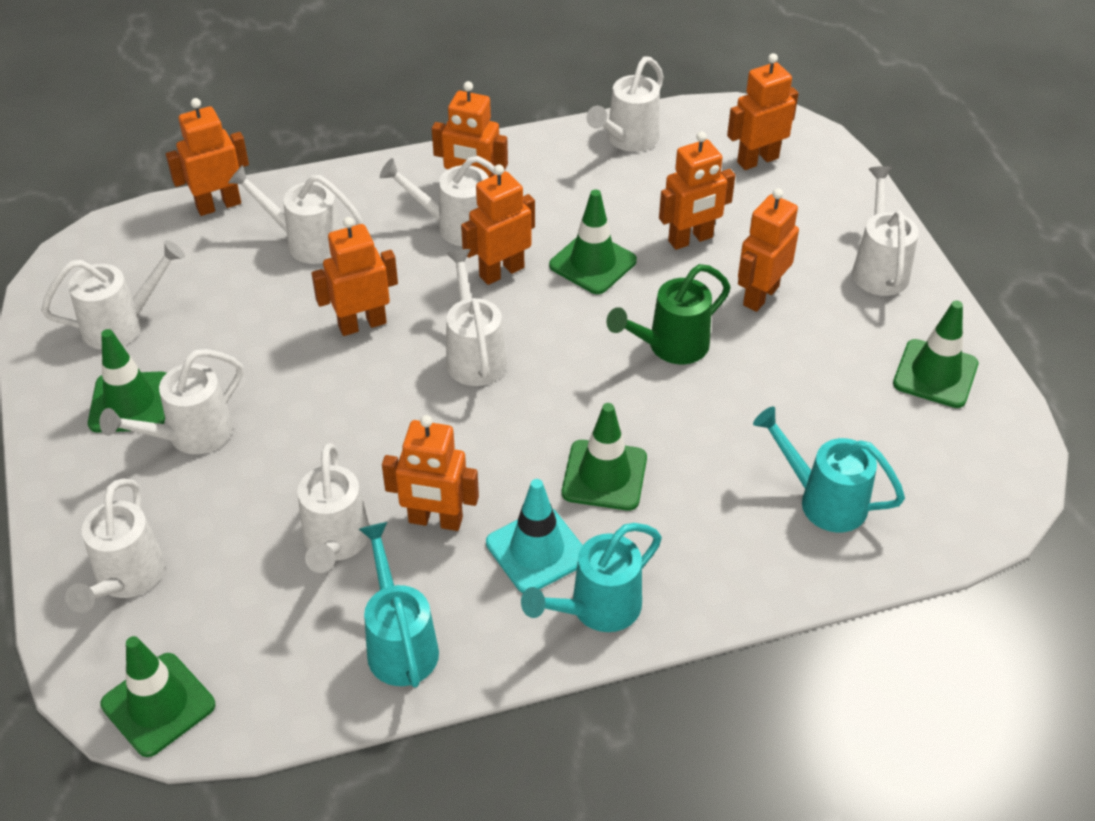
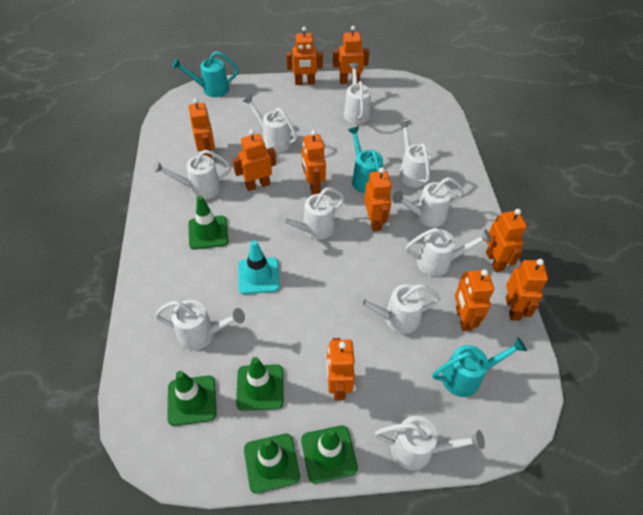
green watering can: [606,264,730,364] = 1 -> none = 0
orange robot: [166,98,249,216] [311,217,398,336] [382,415,479,531] [432,81,508,178] [461,164,535,285] [659,132,735,250] [727,53,799,170] [738,188,799,312] = 8 -> [189,98,215,158] [233,130,276,191] [286,26,323,85] [302,130,326,195] [326,338,355,401] [333,26,369,84] [364,167,392,232] [455,269,494,331] [486,209,527,272] [506,259,548,321] = 10
white watering can: [41,240,185,350] [65,479,165,613] [99,349,243,454] [228,165,362,264] [298,443,369,573] [380,156,496,246] [446,249,507,386] [587,56,664,152] [852,166,919,296] = 9 -> [153,150,231,199] [155,300,245,350] [243,94,297,153] [276,187,345,240] [344,63,371,124] [353,284,441,334] [375,416,485,470] [392,177,464,227] [398,121,432,188] [406,228,492,276] = 10

